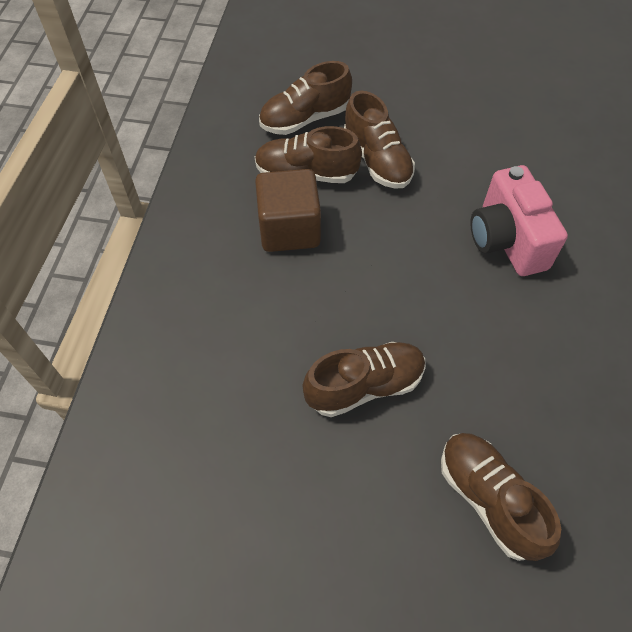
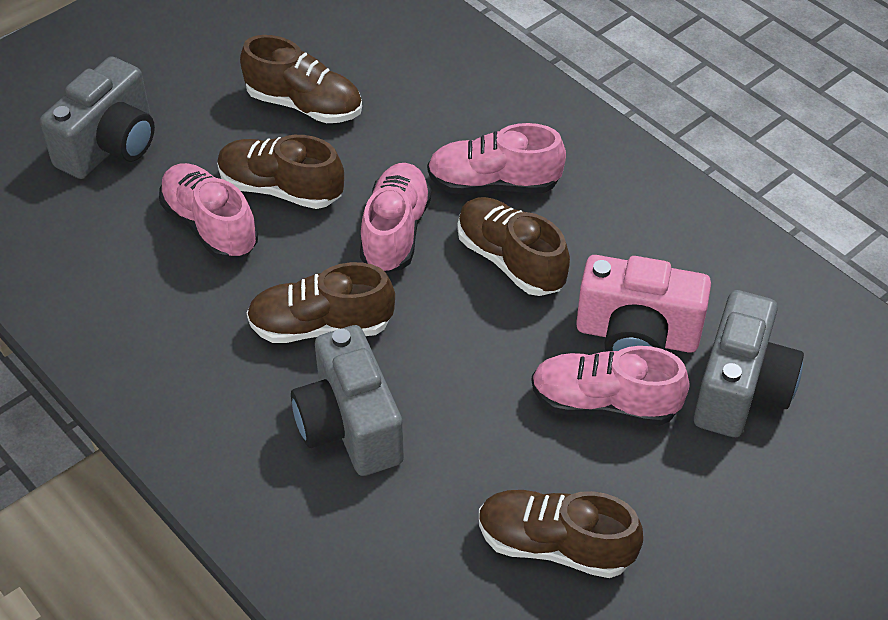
brown cube: [255,169,321,252] = 1 -> none = 0
grey camera: none = 0 -> [40,56,155,179] [291,325,404,476] [694,290,804,437] = 3
pink shoe: none = 0 -> [159,163,258,260] [360,163,432,273] [427,123,566,194] [532,346,690,425] = 4

